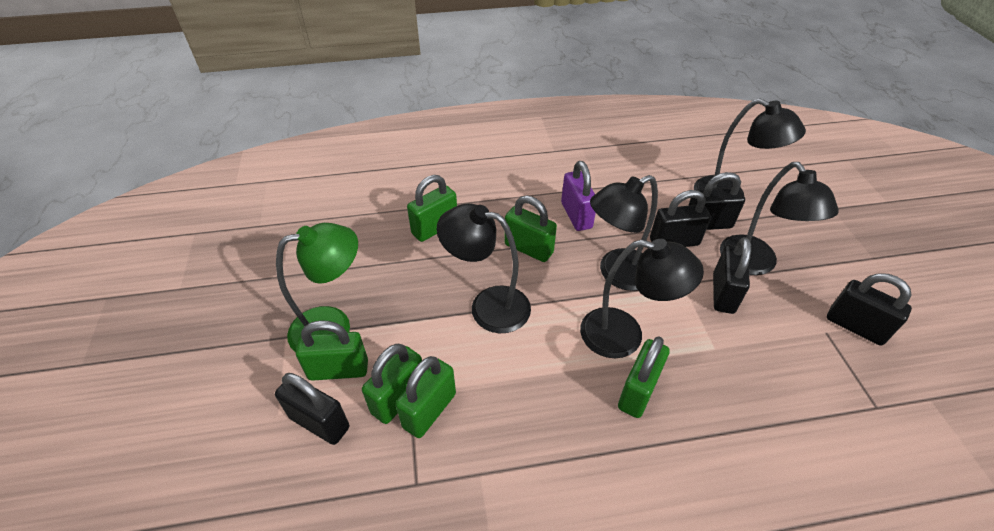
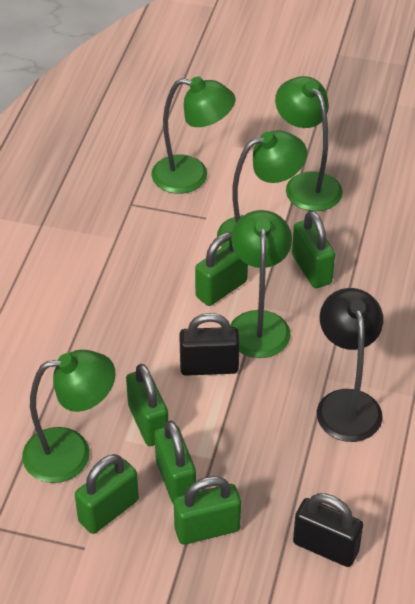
black lamp: [436,203,531,333] [580,239,704,358] [590,175,658,291] [694,98,806,195] [720,162,839,275] = 5 -> [317,288,383,442] = 1
black padlock: [275,373,349,445] [650,190,711,247] [688,172,745,230] [713,237,751,314] [827,273,912,346] = 5 -> [179,313,240,376] [293,493,363,567] = 2
green lamp: [276,223,358,352] = 1 -> [22,350,115,483] [151,76,236,194] [217,130,307,247] [230,210,292,358] [275,76,342,211] = 5
purple padlock: [561,161,596,231] = 1 -> none = 0

